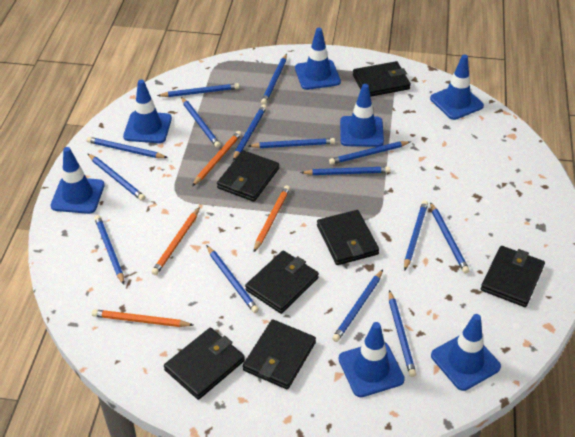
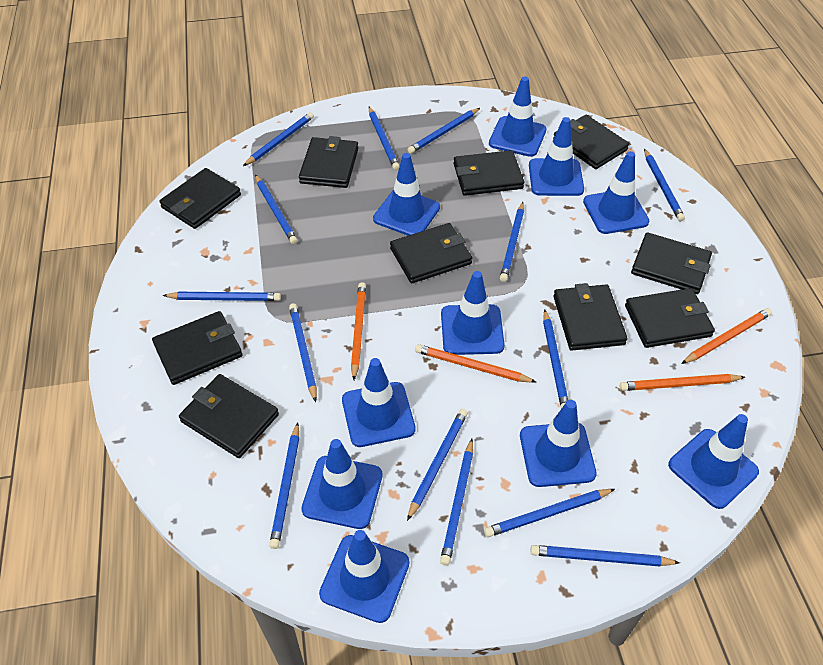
black wallet: [164,328,245,400] [217,150,279,202] [243,319,316,389] [245,251,319,314] [317,210,379,265] [353,61,411,97] [481,246,545,307] = 7 -> [152,311,242,385] [159,168,241,229] [179,374,279,458] [299,136,358,188] [390,223,472,283] [453,150,524,196] [553,115,629,169] [553,283,627,350] [625,288,715,348] [631,232,712,294] = 10
blue pencil: [87,137,168,158] [88,154,145,201] [94,215,124,285] [157,83,239,97] [181,97,221,148] [206,245,259,313] [233,105,267,161] [249,138,335,148] [261,54,287,105] [300,167,390,175] [329,141,411,164] [332,270,383,342] [389,290,416,377] [404,201,428,271] [430,202,470,274] = 15 -> [162,292,281,301] [243,112,314,166] [255,175,298,244] [269,422,299,549] [289,303,317,402] [369,107,400,170] [407,409,468,521] [408,108,480,154] [440,439,473,566] [484,489,615,537] [500,202,524,282] [531,545,680,567] [543,309,568,409] [644,149,685,221] = 14
blue traffic cone: [51,147,105,214] [123,80,172,143] [295,28,341,90] [339,322,405,397] [340,84,384,147] [430,54,484,120] [431,314,501,391] = 7 -> [301,439,382,529] [319,530,410,623] [342,358,416,447] [373,153,440,236] [441,271,505,355] [489,77,546,157] [520,400,597,487] [529,117,584,196] [583,151,649,234] [668,414,759,509] = 10

